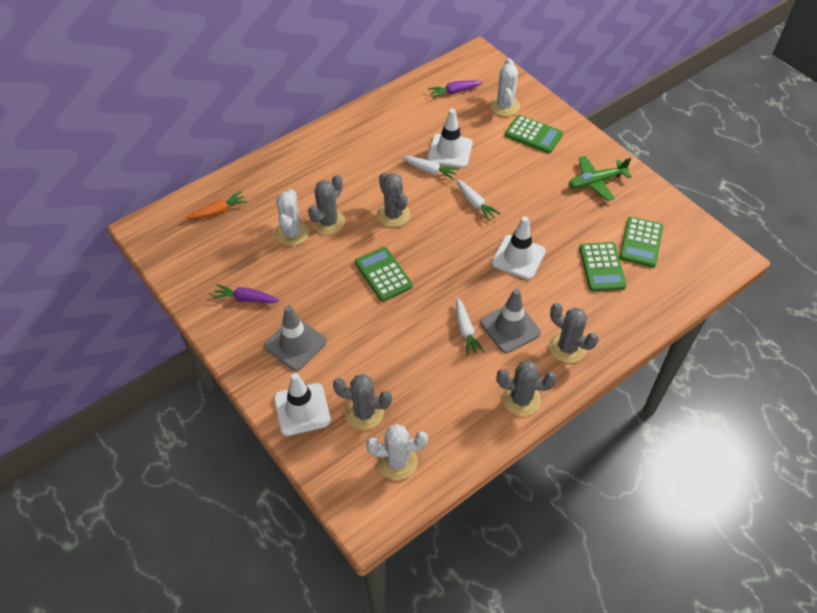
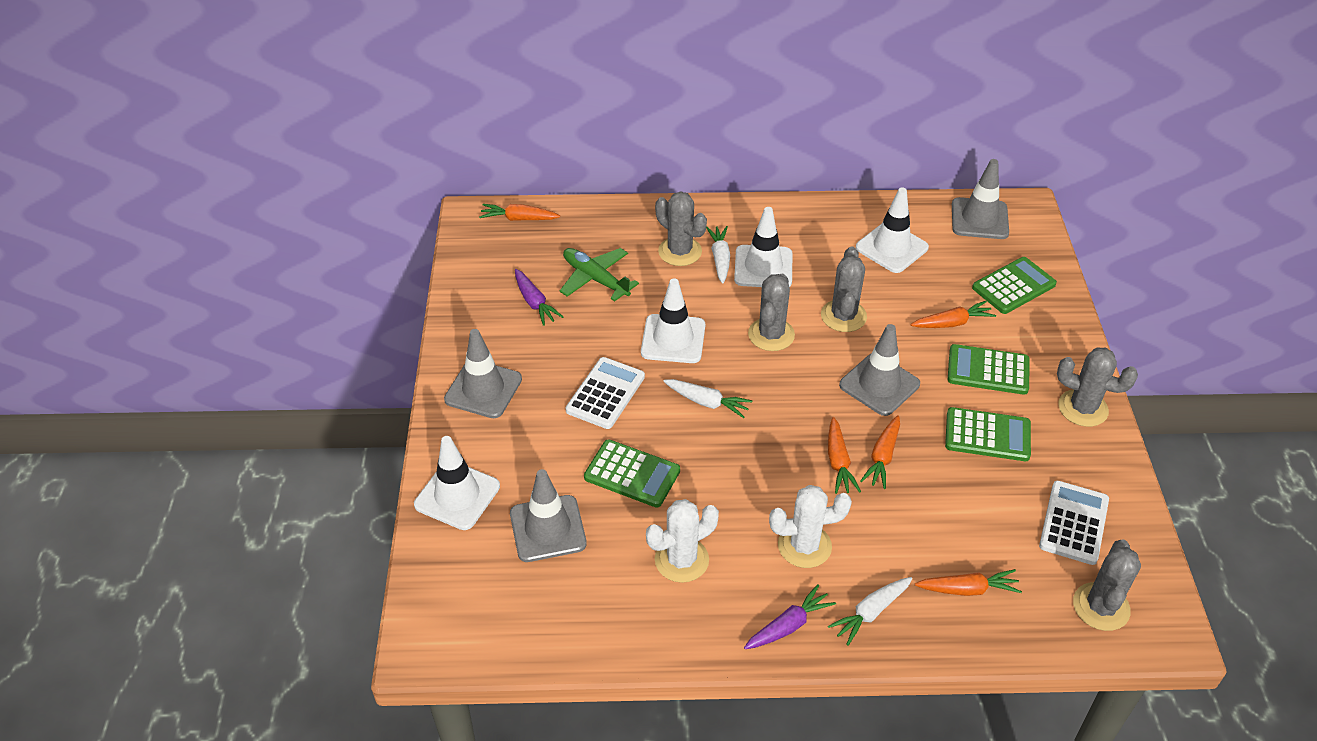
grey traffic cone: [264,305,327,371] [480,288,541,353] = 2 -> [444,329,522,418] [510,469,587,562] [839,324,920,416] [952,159,1009,239] = 4
orange carrot: [185,191,247,219] = 1 -> [479,204,560,221] [828,417,861,494] [860,415,900,489] [911,301,996,328] [915,569,1022,596] = 5
white cactus: [275,189,309,246] [366,424,428,480] [490,58,520,116] = 3 -> [646,499,719,583] [769,485,852,568] = 2
white calculator: none = 0 -> [565,357,645,429] [1039,481,1109,565] = 2
white traffic cone: [274,373,331,436] [427,109,473,168] [491,216,546,280] = 3 -> [414,436,500,530] [641,278,705,363] [734,207,792,287] [856,187,929,273] = 4

